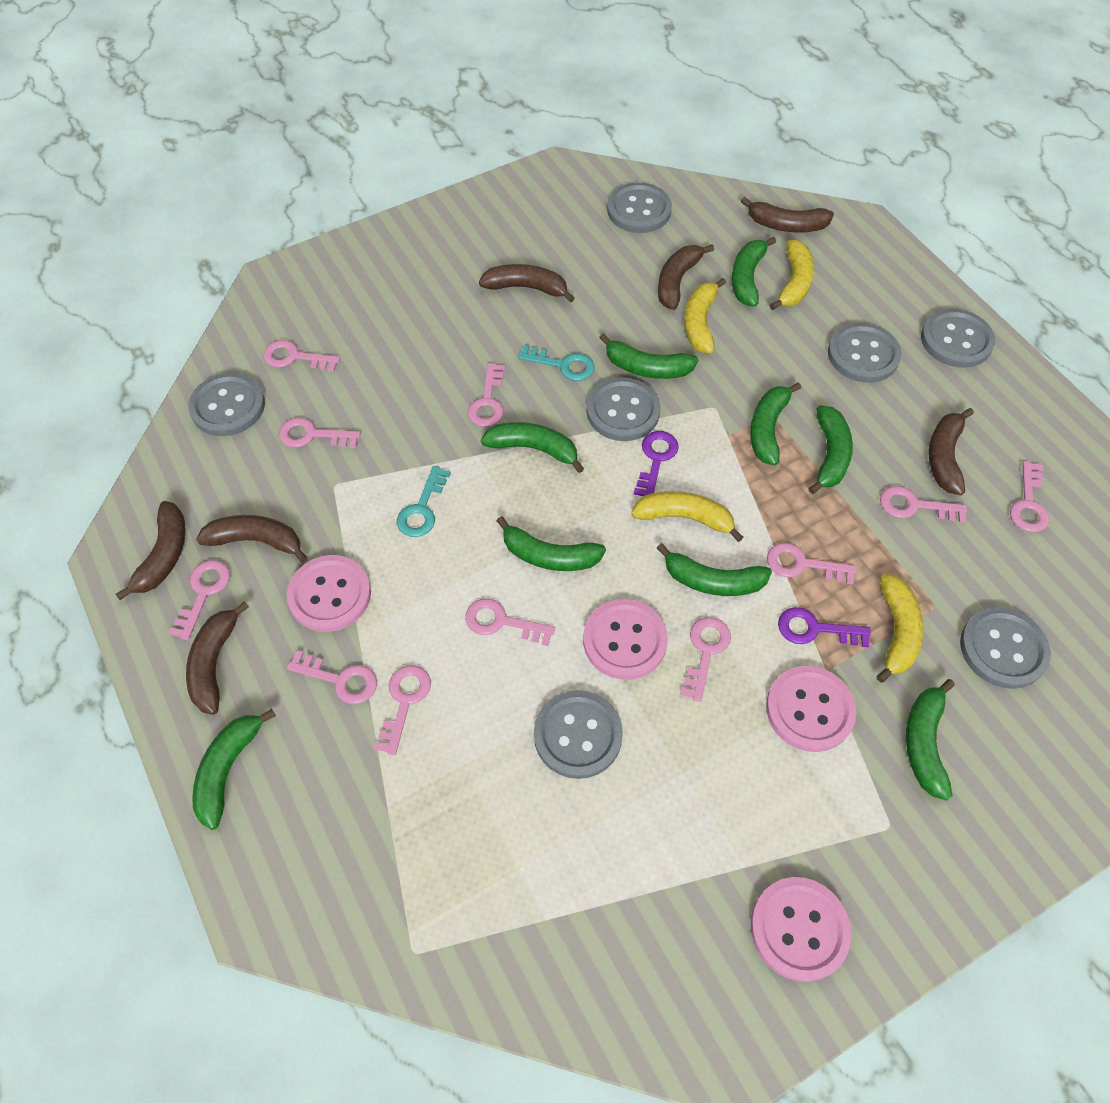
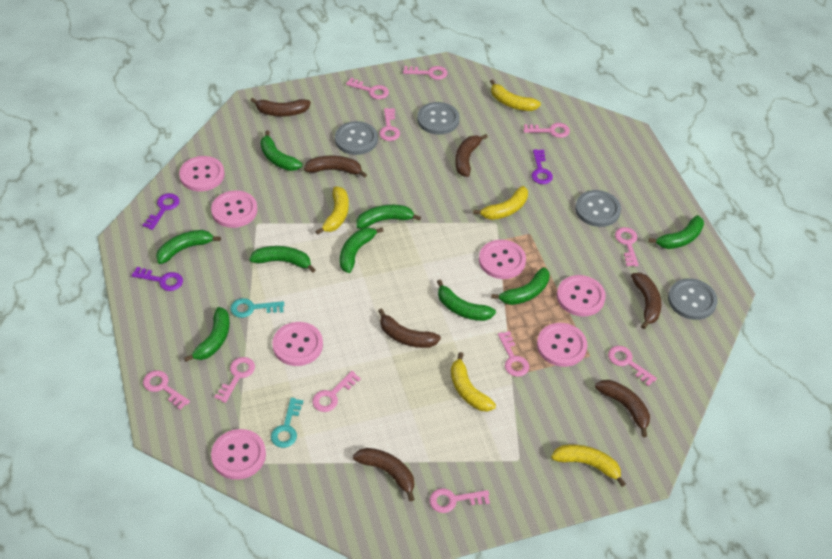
grey button: [189,373,265,436] [534,690,623,779] [587,377,661,441] [607,183,672,233] [828,323,902,383] [921,309,995,368] [960,607,1051,689] = 7 -> [335,121,378,155] [417,102,460,135] [575,190,621,227] [668,278,718,320] = 4
pink button: [287,555,371,632] [583,599,668,680] [751,877,851,982] [766,666,857,752] = 4 -> [179,156,225,191] [211,190,258,228] [211,429,266,480] [272,322,323,366] [479,240,526,279] [537,323,587,367] [557,275,606,316] = 7
purple key: [634,431,679,496] [778,607,871,647] = 2 -> [132,267,183,291] [143,193,179,230] [531,149,553,184] = 3
yellow banana: [631,491,743,542] [684,278,726,353] [770,240,814,310] [876,574,923,683] = 4 -> [315,186,349,235] [451,352,496,412] [473,186,528,220] [490,80,541,111] [551,445,626,487] = 5

